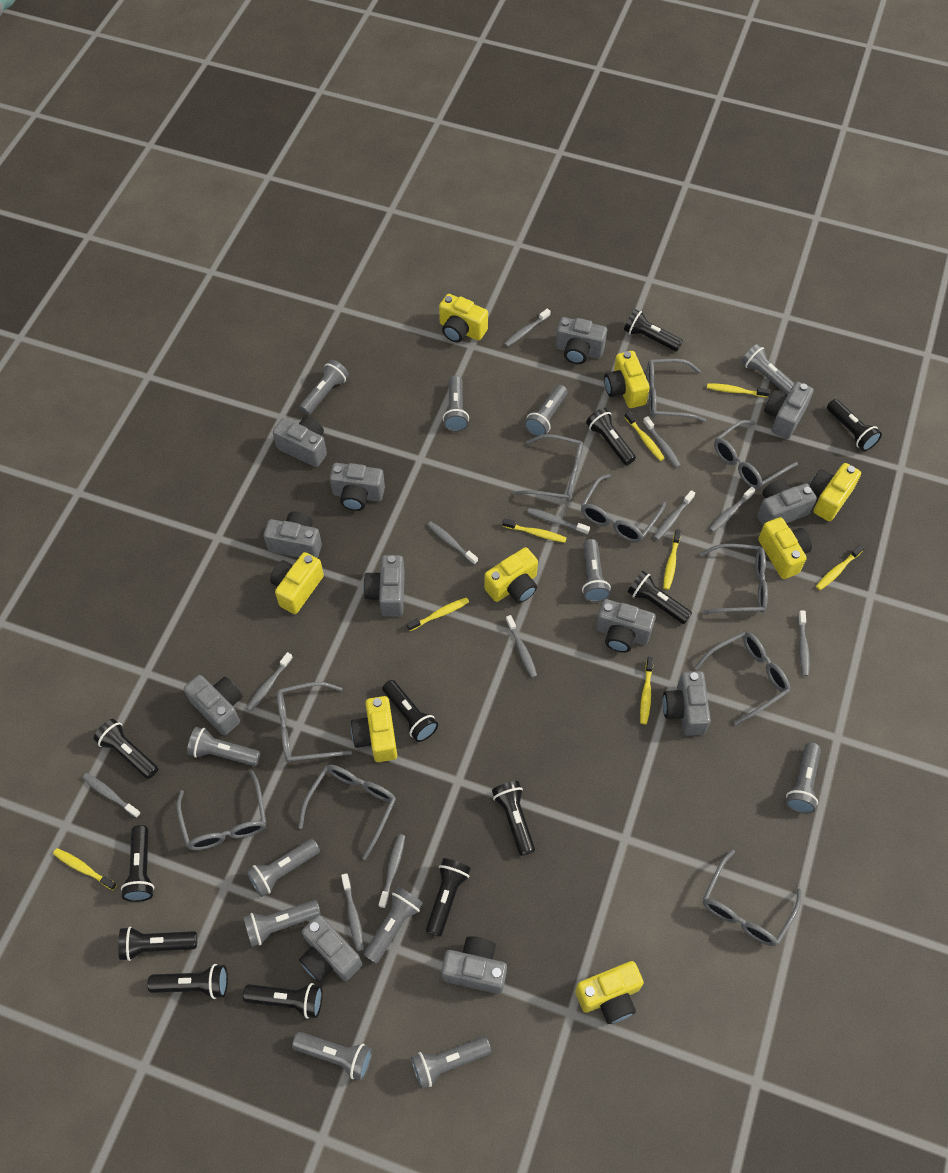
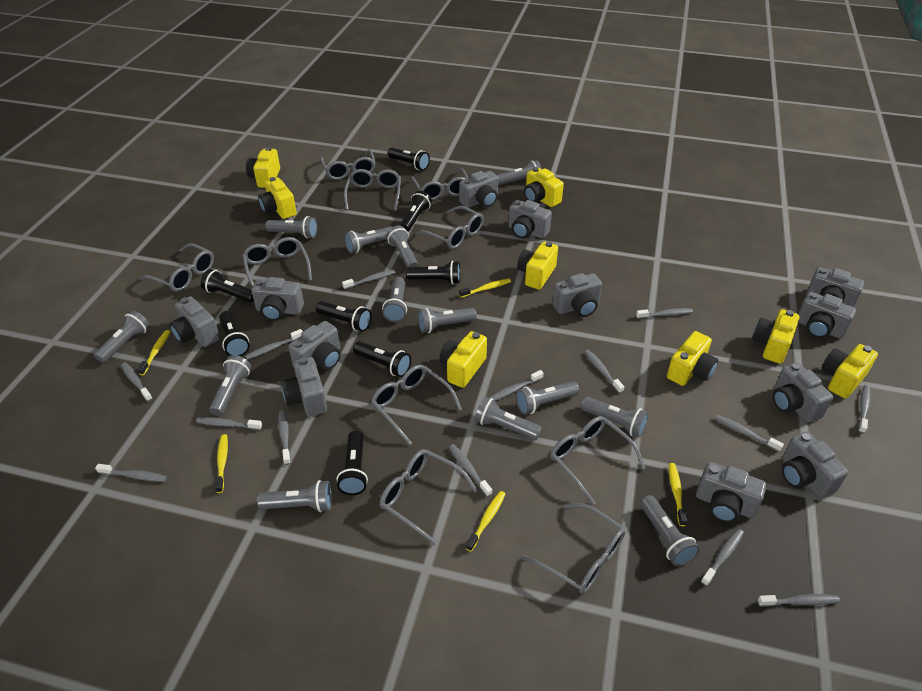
black flashlight: [94,719,158,779] [118,926,197,961] [121,825,154,902] [147,964,228,999] [243,983,323,1019] [382,680,438,742] [426,858,471,937] [492,781,535,856] [586,408,636,465] [624,309,683,351] [628,571,692,624] [827,399,882,451] = 12 -> [201,269,254,303] [219,311,250,356] [316,301,372,332] [337,431,368,495] [353,341,411,377] [388,148,430,170] [399,191,432,232] [406,261,461,284] = 8
grey flashlight: [187,727,260,766] [243,900,321,947] [246,839,320,897] [292,1032,372,1081] [299,360,349,415] [364,887,423,963] [411,1036,491,1089] [443,375,469,432] [524,385,568,437] [582,539,611,602] [741,344,795,395] [786,743,821,814] = 12 -> [94,310,150,363] [209,355,251,416] [257,480,332,512] [265,216,317,238] [344,226,392,253] [382,277,407,322] [386,226,418,268] [418,308,477,333] [475,397,542,440] [497,160,542,185] [516,381,579,415] [581,397,649,437] [640,495,700,566] = 13
grey toothbrush: [82,773,141,818] [246,652,293,712] [341,873,364,951] [379,834,405,908] [427,521,478,565] [504,308,551,347] [506,615,537,678] [527,508,590,535] [643,416,681,468] [654,490,695,540] [709,486,755,532] [798,610,810,676] = 12 -> [95,464,167,482] [121,362,153,402] [196,417,262,430] [245,329,303,360] [278,410,291,465] [342,269,396,289] [449,444,492,497] [489,370,543,401] [584,350,624,394] [636,308,693,319] [701,529,744,586] [715,415,784,452] [757,594,840,607] [858,385,871,434] = 14
yellow toothbrush: [53,848,117,890] [407,597,469,631] [502,518,566,543] [624,411,665,461] [640,657,654,724] [663,529,681,590] [707,383,770,398] [816,544,864,590] = 8 -> [137,330,170,375] [215,434,228,493] [459,278,511,298] [466,491,505,552] [669,463,687,526] = 5

